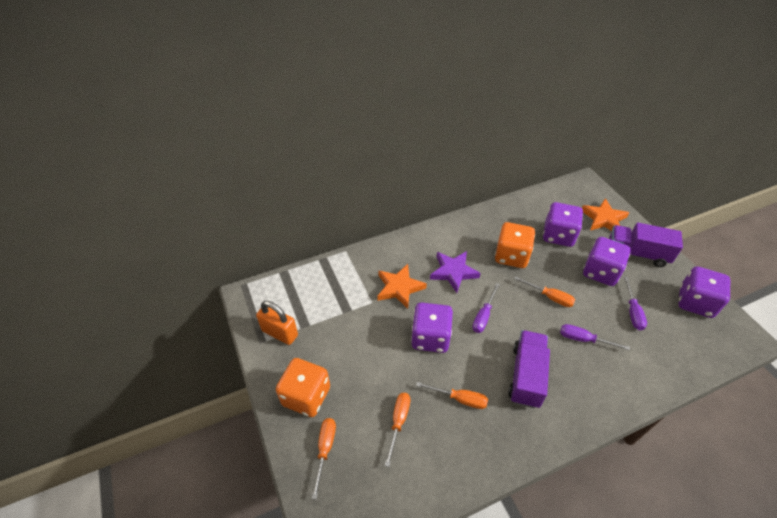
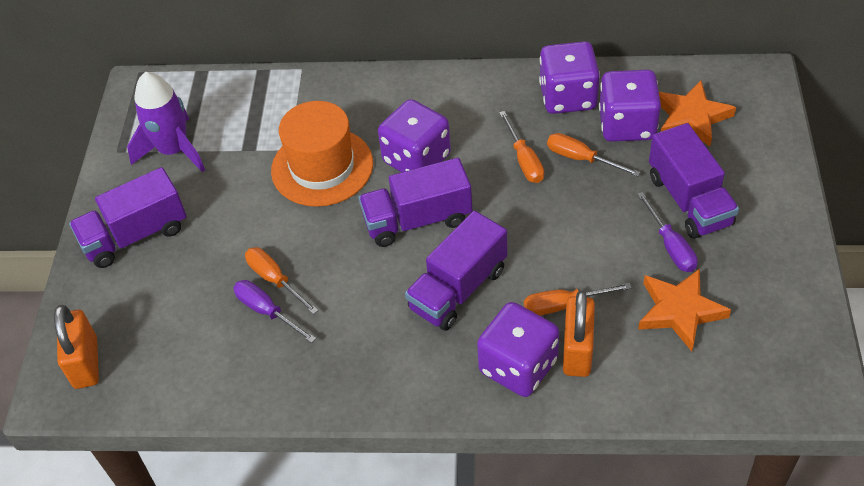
orange dice: [276,358,330,417] [495,222,535,268] = 2 -> none = 0
orange hat: none = 0 -> [271,101,373,207] = 1
orange padlock: [256,301,298,345] = 1 -> [54,305,99,389] [563,290,595,377] = 2
purple rocket: none = 0 -> [127,72,205,172] = 1
purple screwdriver: [472,283,500,333] [560,324,630,350] [624,277,647,330] = 3 -> [233,280,316,343] [637,192,698,272] = 2
purple star: [430,251,481,293] = 1 -> none = 0
purple truck: [508,330,550,408] [609,222,683,267] = 2 -> [69,167,187,268] [359,158,472,247] [405,211,508,331] [649,123,739,239] = 4

